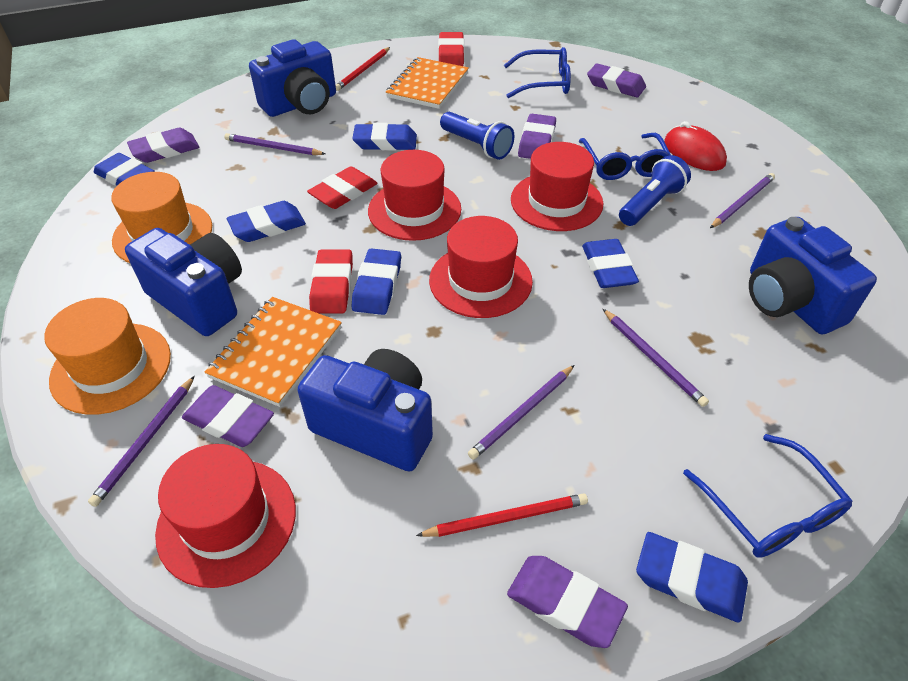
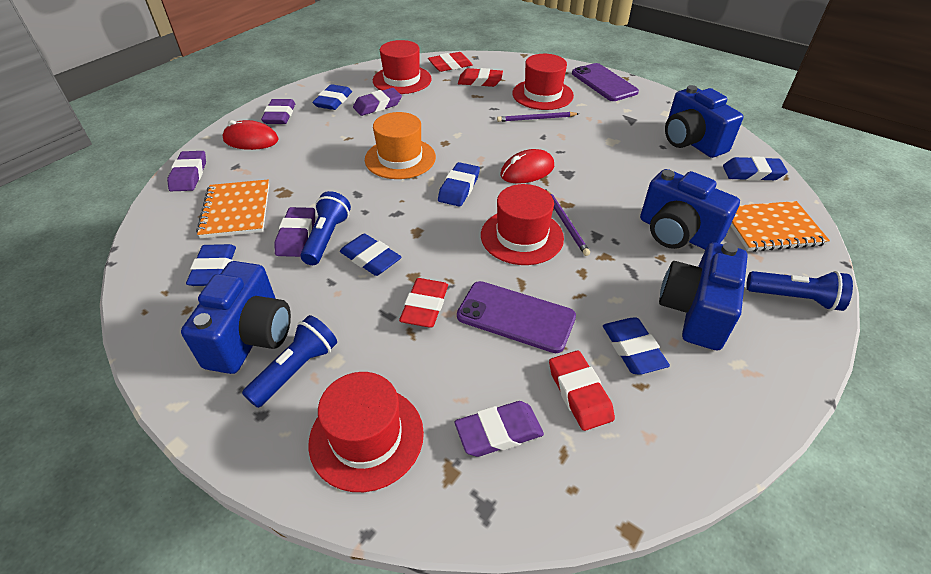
blue flashlight: [440,112,514,160] [619,155,691,226] = 2 -> [242,315,337,408] [300,191,351,265] [746,271,853,311] = 3
blue glasses: [504,47,571,98] [579,133,671,180] [683,434,853,558] = 3 -> none = 0
orange hat: [44,298,171,415] [111,172,212,263] = 2 -> [365,112,436,179] = 1
purple pencil: [88,376,195,507] [225,133,325,155] [468,365,575,460] [603,309,709,407] [710,173,775,228] = 5 -> [497,112,579,122] [546,190,590,256] = 2
purple phone: none = 0 -> [457,281,576,353] [572,63,639,101] = 2
red eraser: [307,166,378,209] [309,249,353,313] [438,32,464,66] = 3 -> [399,278,448,328] [428,52,472,72] [458,68,503,87] [549,350,615,431] = 4
red mouse: [664,121,727,171] = 1 -> [223,120,279,150] [500,149,554,184] = 2
red pencil: [336,47,390,91] [416,493,588,537] = 2 -> none = 0

